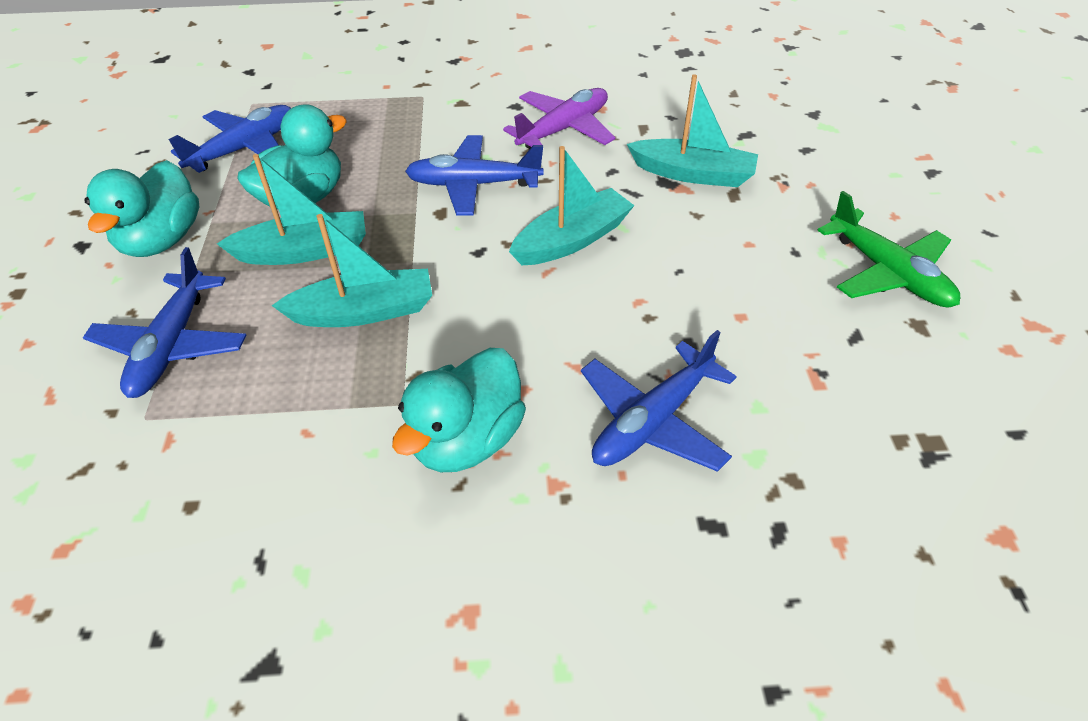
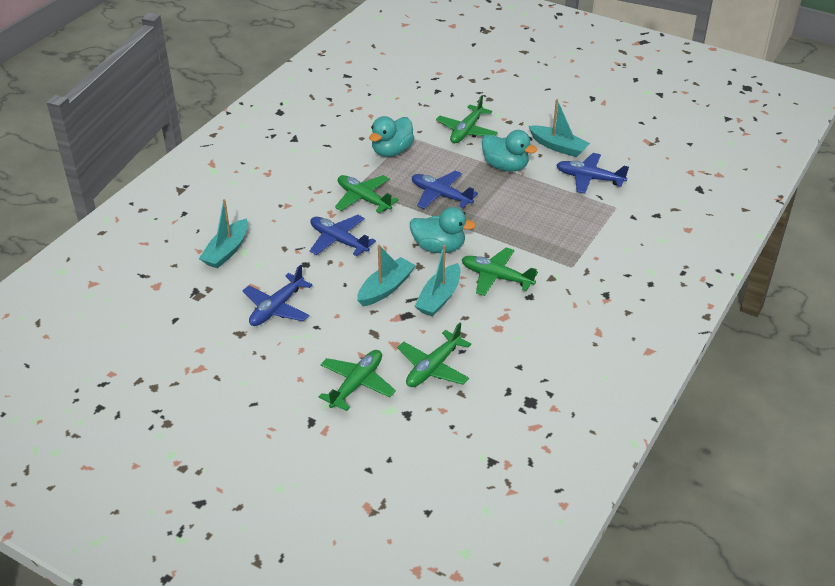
green plane: [817,191,960,308] = 1 -> [319,350,396,411] [335,175,399,213] [397,323,471,387] [436,95,498,143] [462,247,538,296] = 5
purple plane: [503,88,616,149] = 1 -> none = 0

